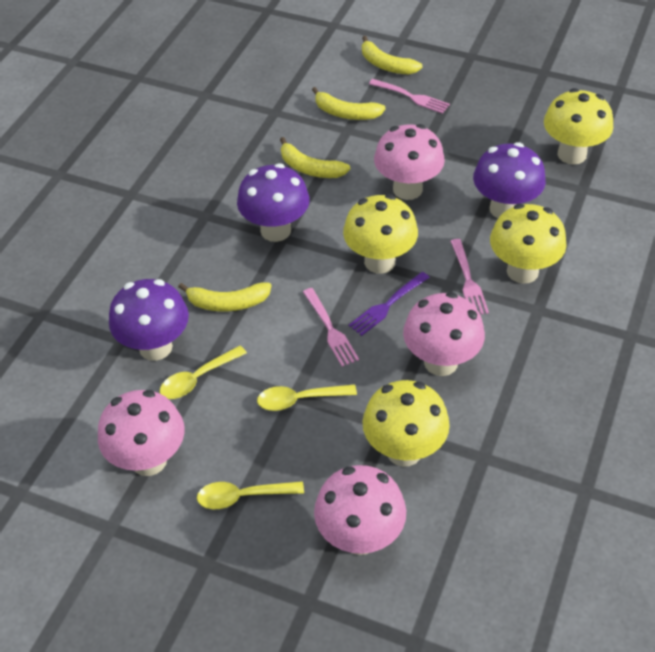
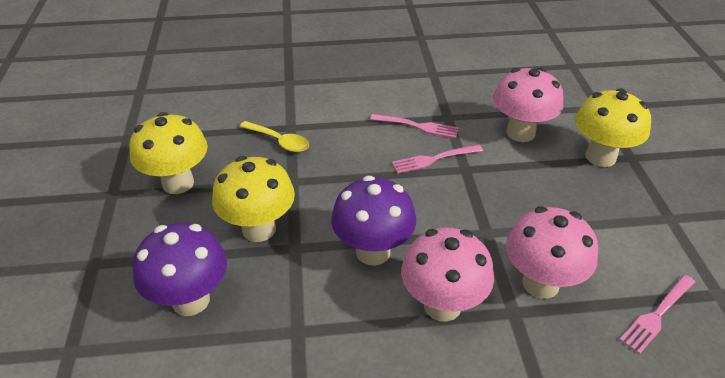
pink mushroom: [98,390,185,476] [314,465,406,555] [374,124,445,200] [403,292,485,376] = 4 -> [401,227,494,322] [493,68,563,142] [506,206,598,299] = 3
purple fork: [349,272,430,336] = 1 -> none = 0
purple mushroom: [109,279,189,361] [237,163,309,242] [473,142,546,218] = 3 -> [133,223,227,316] [331,176,416,266] = 2
yellow banana: [178,282,272,312] [280,137,350,178] [312,87,386,120] [362,36,422,75] = 4 -> none = 0
yellow mushroom: [343,194,418,274] [362,380,450,467] [490,203,567,284] [544,88,613,165] = 4 -> [129,112,207,194] [212,156,295,242] [575,89,651,167] = 3
yellow spoon: [160,346,247,399] [197,481,304,509] [257,384,357,411] = 3 -> [239,121,309,152] = 1

